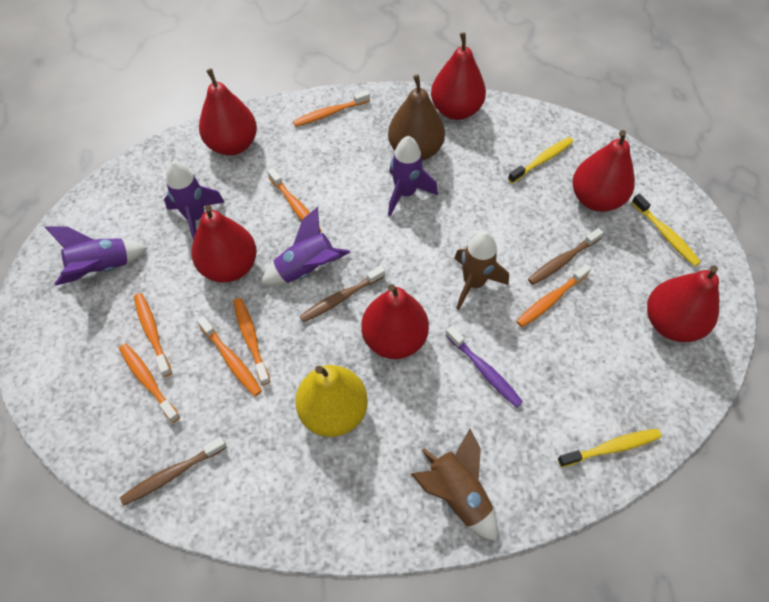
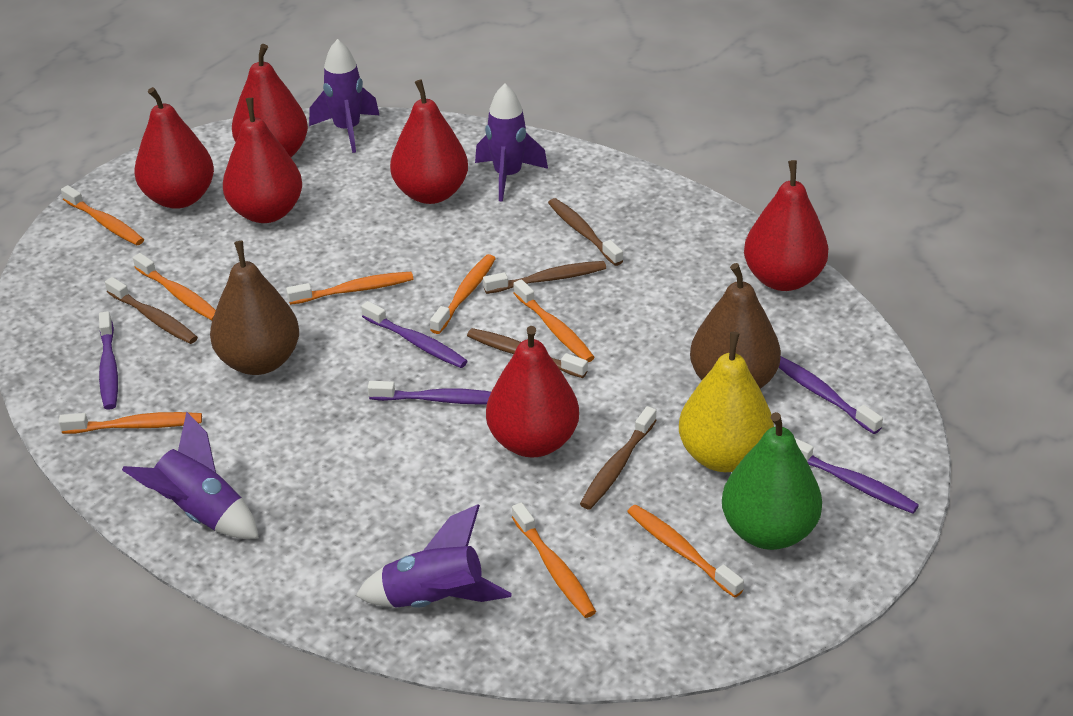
brown pear: [388,75,445,161] = 1 -> [210,241,299,375] [690,263,781,389] = 2
brown rocket: [411,429,498,541] [454,231,509,310] = 2 -> none = 0
brown toothbrush: [120,437,227,506] [300,266,385,323] [528,228,603,285] = 3 -> [105,277,198,344] [467,328,588,378] [483,261,606,294] [548,198,623,266] [580,406,657,509] = 5
green pear: none = 0 -> [722,412,822,550] = 1
orange toothbrush: [119,343,180,423] [134,293,172,377] [197,316,262,396] [233,298,270,385] [267,168,322,232] [293,90,370,127] [516,264,591,327] = 7 -> [59,412,202,434] [61,185,144,245] [133,253,216,320] [286,272,413,305] [430,254,496,334] [512,502,596,618] [513,279,595,362] [627,505,744,598] = 8
purple toothbrush: [446,326,523,408] = 1 -> [99,311,118,409] [361,301,468,368] [368,381,491,405] [779,356,883,434] [794,437,919,514] = 5
yellow toothbrush: [508,137,574,183] [558,429,661,467] [631,194,701,266] = 3 -> none = 0

